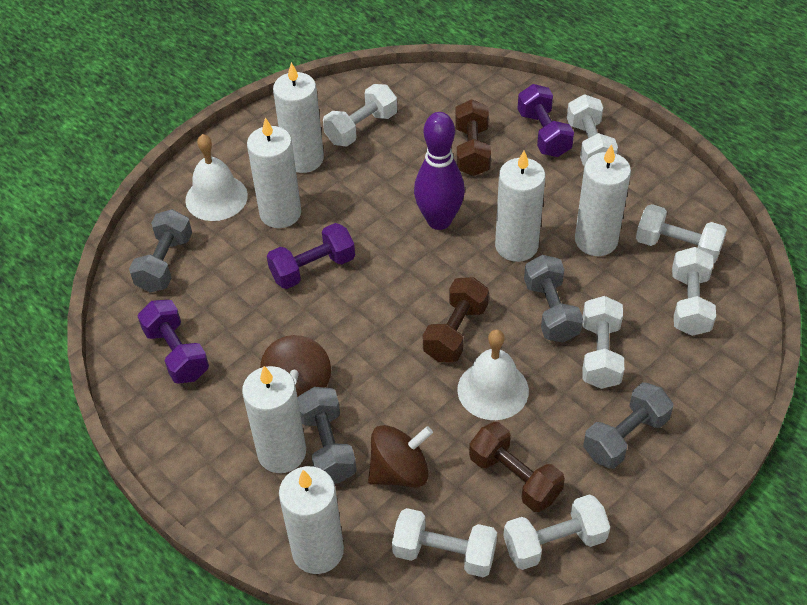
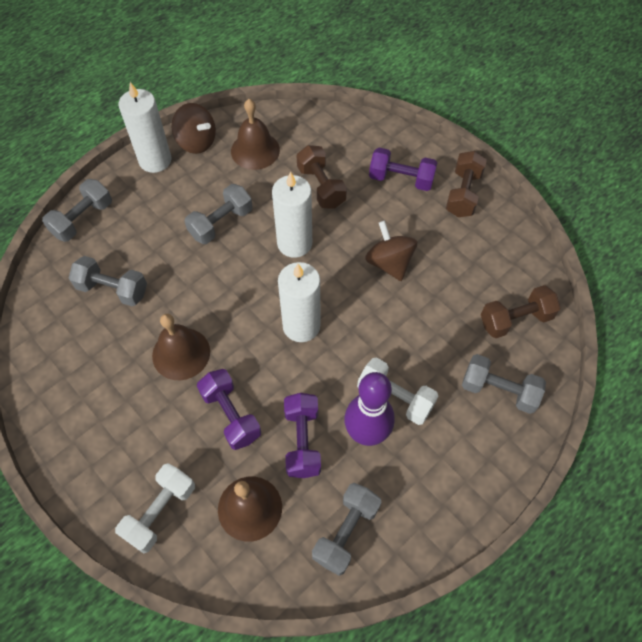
brown bell: none = 0 -> [152,314,210,380] [218,477,282,542] [231,99,280,170] = 3
grey dumbbell: [129,209,192,293] [298,387,357,484] [524,255,583,343] [583,382,673,469] = 4 -> [42,179,112,242] [69,256,147,306] [185,184,253,244] [312,483,382,576] [462,354,546,414] = 5
white bell: [185,134,248,221] [457,330,529,420] = 2 -> none = 0
white candle: [242,366,306,473] [247,117,301,228] [273,62,324,173] [279,466,344,574] [495,151,546,262] [575,144,631,256] = 6 -> [119,82,171,173] [272,172,312,258] [278,262,320,342] = 3
white dumbbell: [323,84,397,147] [392,508,497,577] [503,494,610,570] [567,94,618,166] [583,296,624,389] [636,204,727,263] [672,247,716,336] = 7 -> [115,463,195,554] [357,358,438,425] = 2

